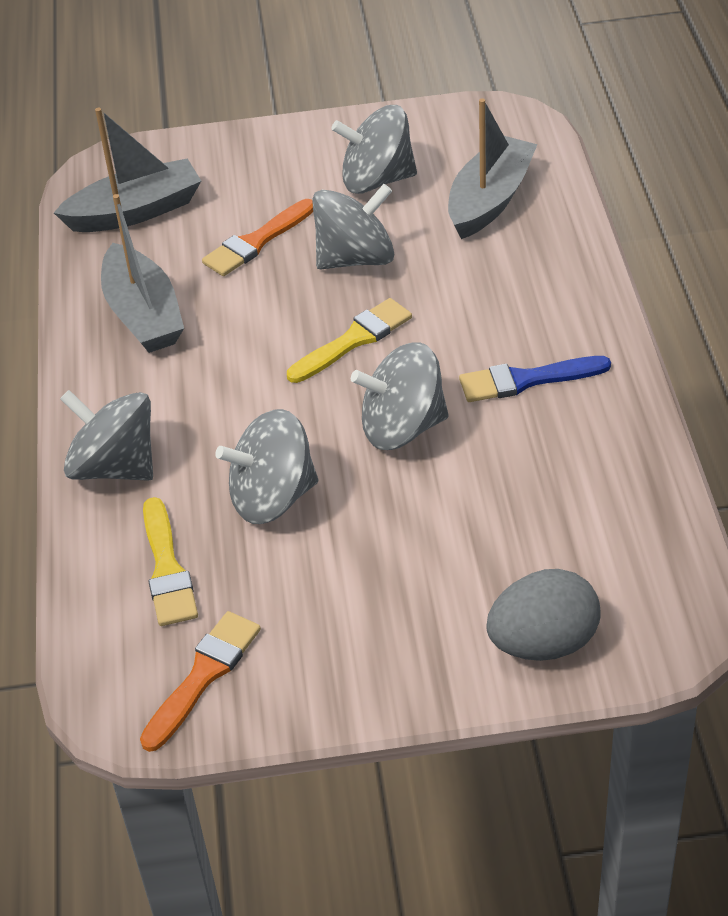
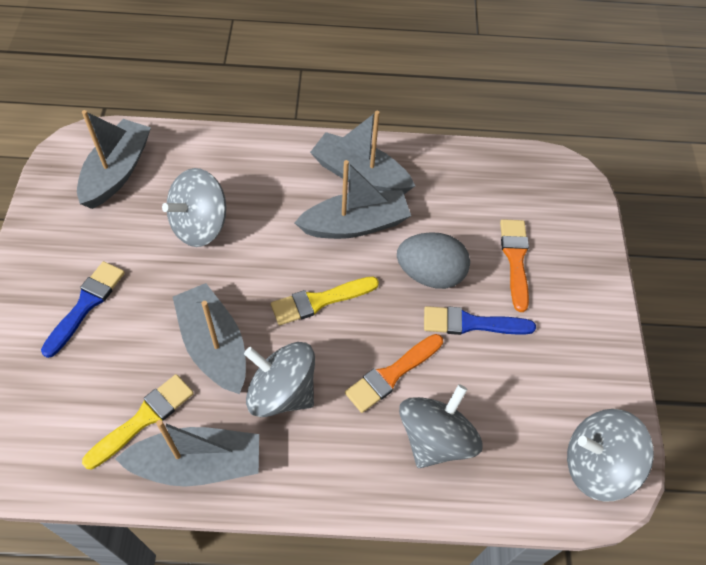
blue brush: [459,356,611,402] = 1 -> [41,261,125,358] [424,306,536,335] = 2
grey boat: [54,108,201,232] [101,194,184,353] [448,98,538,239] = 3 -> [77,110,151,209] [115,420,259,487] [173,283,246,394] [295,160,411,239] [310,111,415,194] = 5
grey spinning top: [60,390,153,481] [215,409,318,524] [312,184,394,269] [331,105,417,194] [351,342,449,450] = 5 -> [162,168,226,247] [244,342,315,417] [399,384,483,468] [567,409,654,501] = 4

